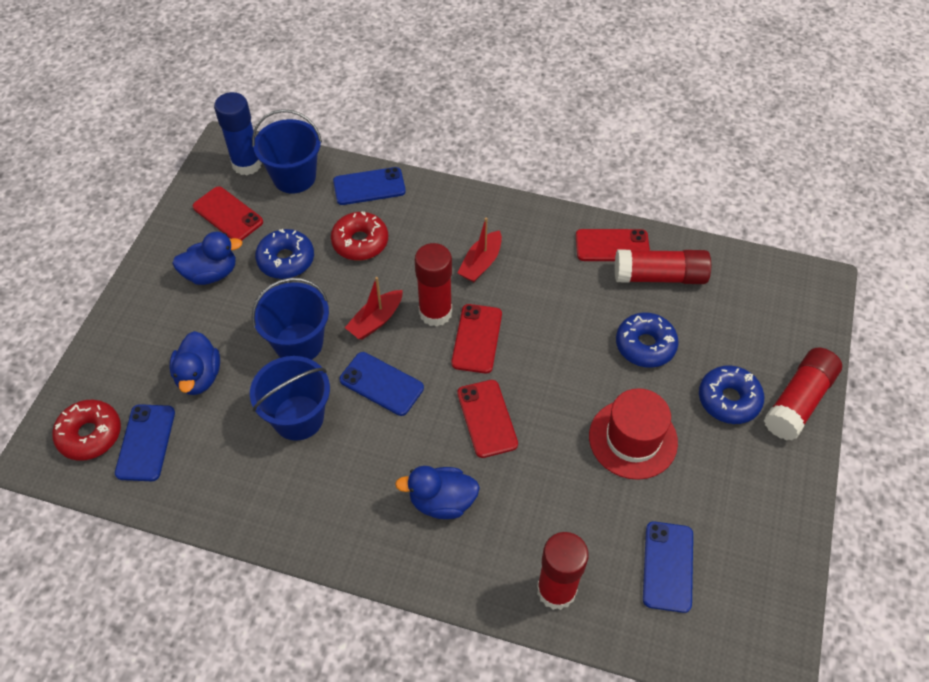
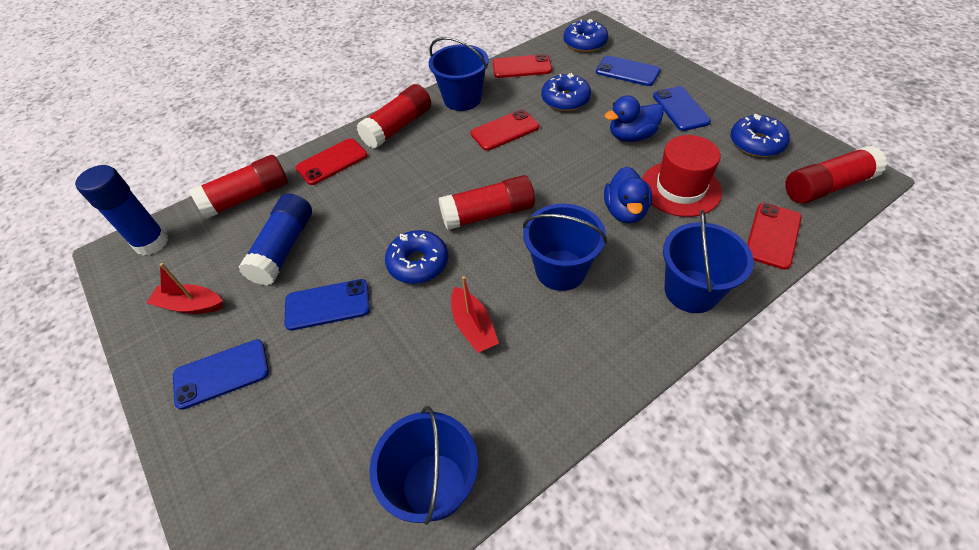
blue bucket: [250,356,330,441] [251,278,329,360] [252,109,322,193] = 3 -> [369,406,478,525] [429,37,489,111] [523,204,607,291] [663,210,754,313] = 4
blue donut: [255,229,314,279] [616,312,679,368] [699,365,764,424] = 3 -> [385,230,448,284] [542,73,591,111] [564,19,608,52] [730,114,790,157] = 4
blue duck: [170,331,220,395] [172,232,242,285] [395,466,480,519] = 3 -> [604,166,652,224] [605,95,664,142] = 2
blue glue stick: [214,92,262,175] = 1 -> [75,165,168,256] [238,193,312,286] = 2
red donut: [52,400,121,461] [331,212,388,261] = 2 -> none = 0

